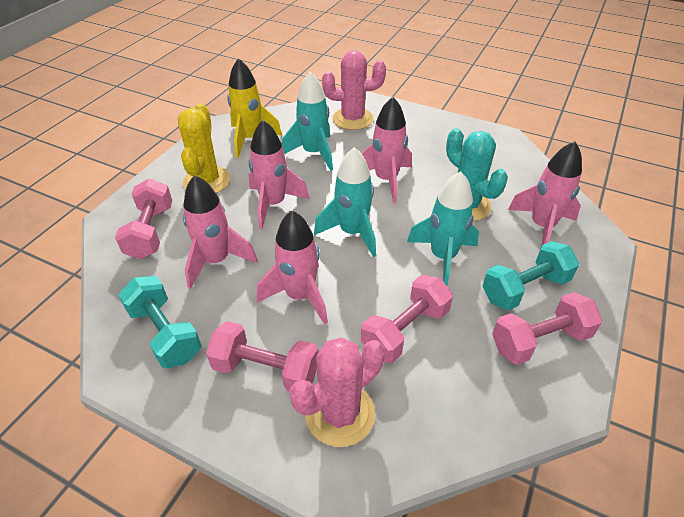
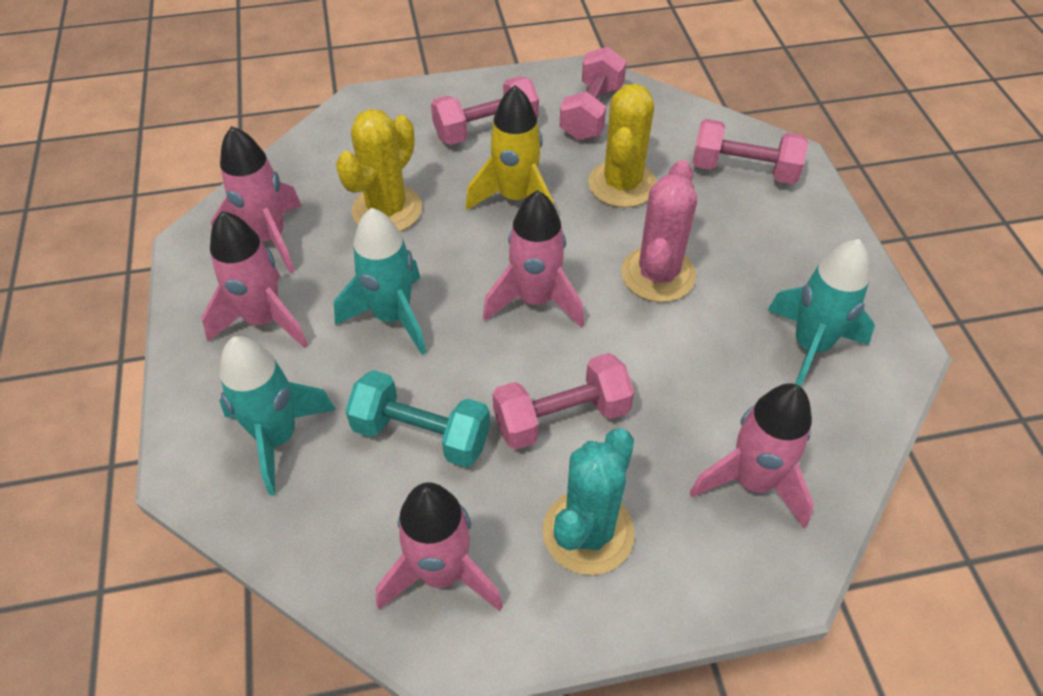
pink cactus: [290,337,385,447] [322,50,386,130] = 2 -> [621,160,697,302] = 1
turquoise dumbbell: [119,276,201,368] [483,241,579,311] = 2 -> [345,370,490,467] = 1
yellow cactus: [178,103,231,193] = 1 -> [336,109,422,231] [588,84,657,208] = 2

